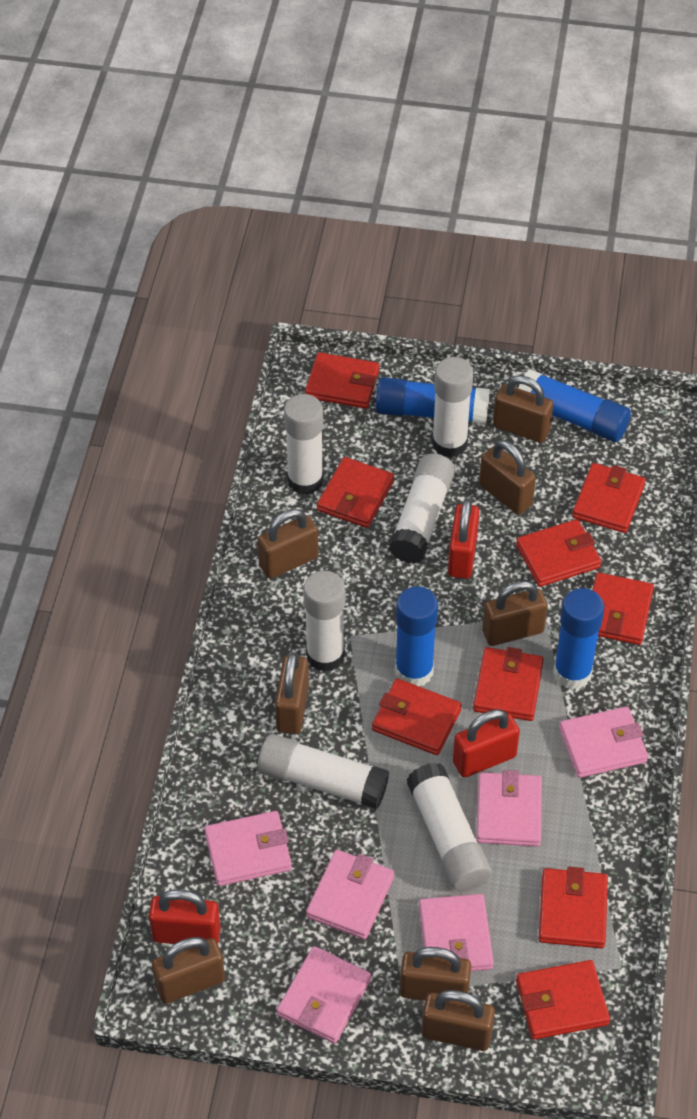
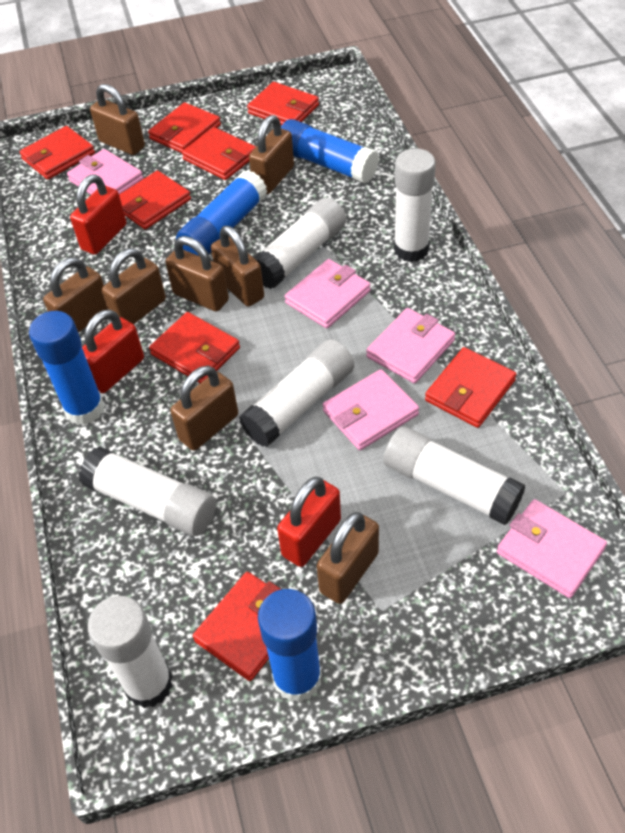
pink wallet: [205,811,292,886] [277,946,371,1043] [306,849,394,939] [419,894,494,971] [476,770,542,846] [559,706,648,778] = 6 -> [67,149,143,195] [285,259,371,329] [323,369,419,450] [366,308,455,384] [497,499,607,598] = 5
red wallet: [305,352,379,409] [317,457,394,528] [372,679,462,755] [473,647,544,721] [516,519,602,587] [516,960,610,1039] [539,867,608,948] [572,463,646,533] [592,572,654,645] = 9 -> [19,126,95,180] [119,171,191,229] [148,102,221,153] [149,312,240,383] [182,127,256,180] [193,572,281,681] [247,82,319,125] [425,347,516,428] = 8

